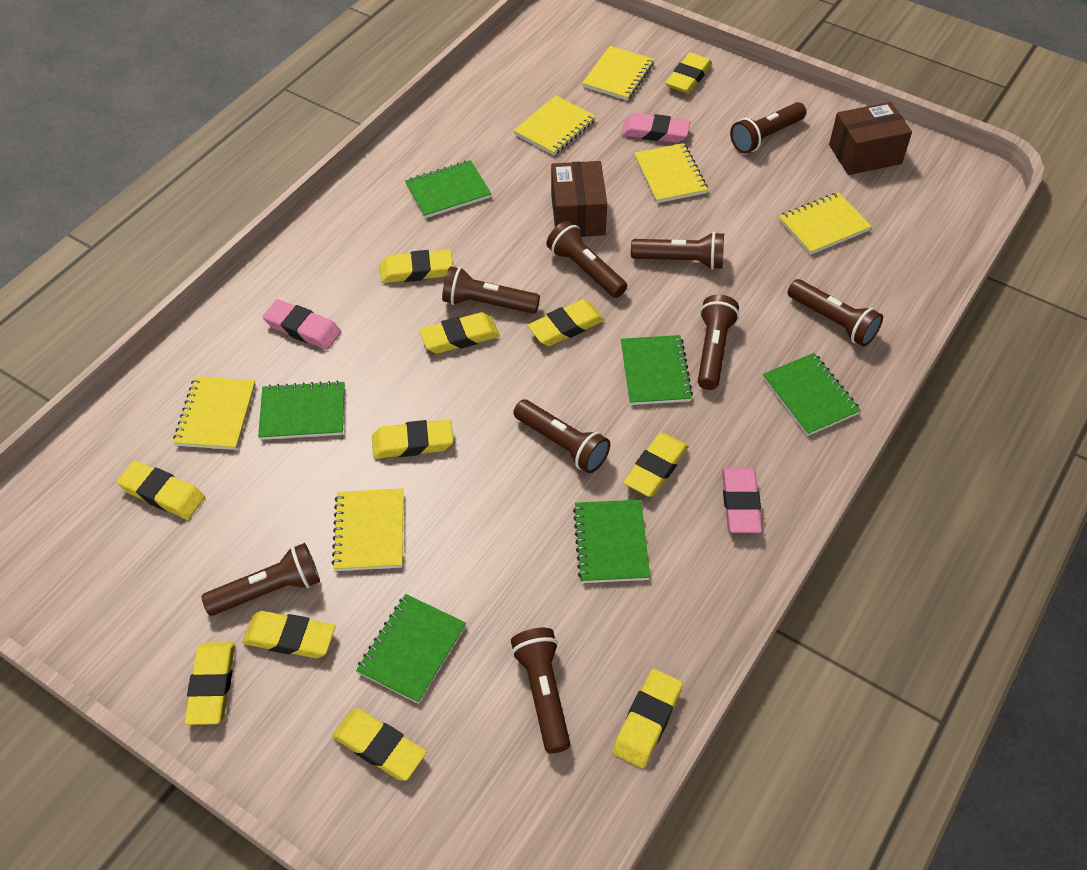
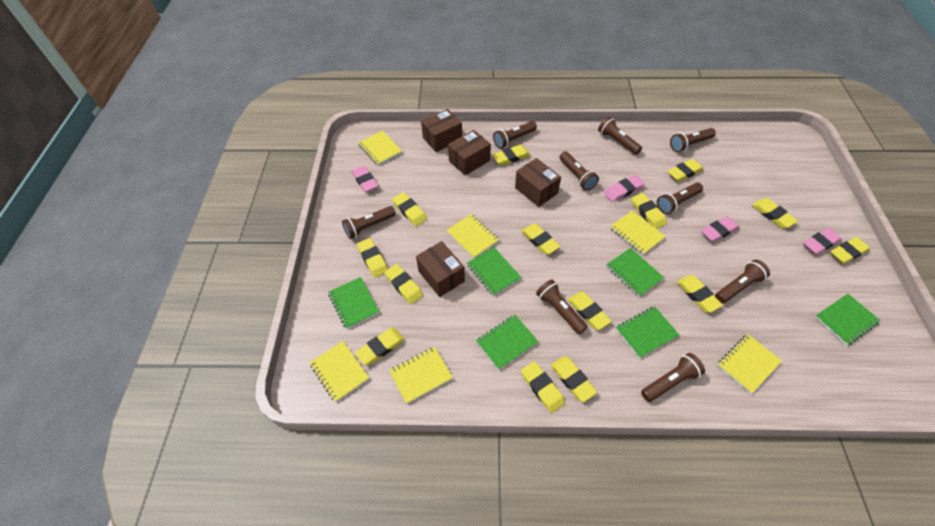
brown box: [551,161,607,237] [829,102,912,175] = 2 -> [416,241,465,297] [421,109,462,152] [448,130,491,175] [515,158,561,207] = 4
pink eraser: [262,299,341,350] [621,113,690,143] [722,467,762,533] = 3 -> [351,165,379,192] [604,175,645,202] [701,216,740,242] [803,228,842,255] = 4
yellow eraser: [117,461,205,519] [184,642,235,725] [242,611,335,658] [332,709,426,781] [372,419,453,459] [380,249,453,283] [419,312,500,354] [528,299,604,346] [612,669,683,768] [624,433,689,497] [666,53,712,94] = 11 -> [355,328,405,365] [357,238,388,278] [384,264,423,304] [392,192,427,226] [492,145,530,166] [521,223,560,254] [521,361,565,413] [551,356,597,402] [568,292,612,330] [631,193,667,229] [667,159,704,182] [677,275,723,312] [752,198,798,228] [830,237,870,264] = 14

